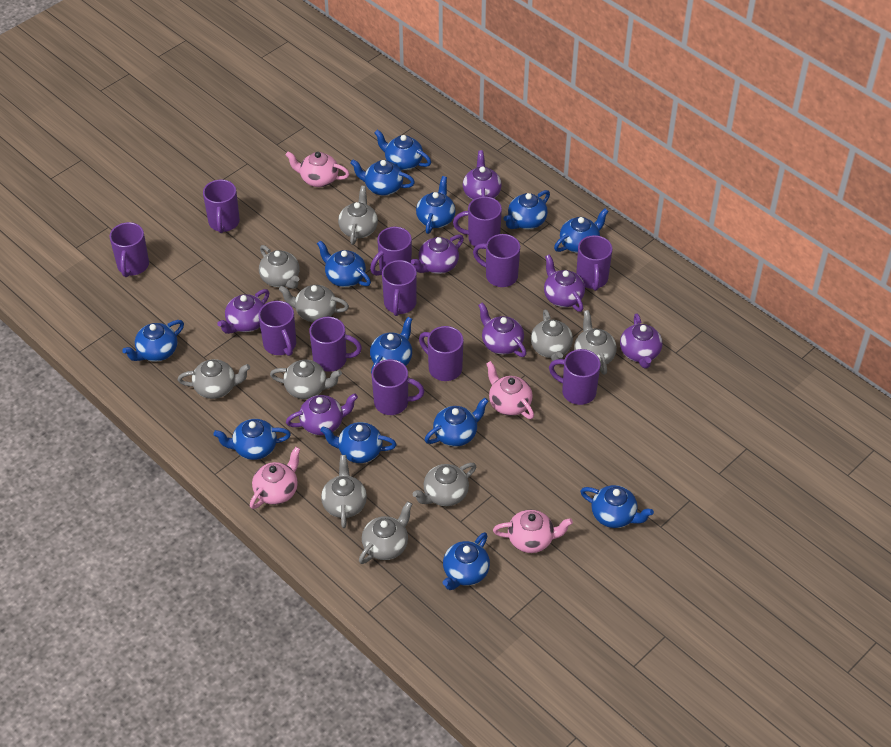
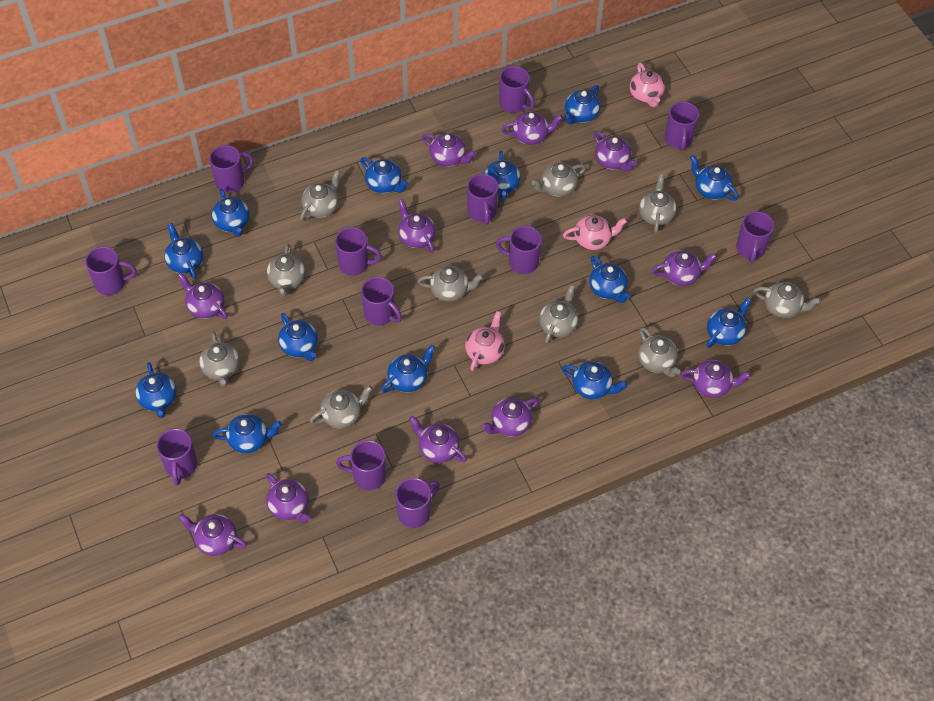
pink teapot: [250,447,300,509] [286,151,349,187] [486,361,534,419] [493,510,573,553] = 4 -> [465,311,505,371] [563,215,627,250] [630,63,665,107] = 3
purple teapot: [217,289,269,334] [286,393,358,435] [411,235,464,274] [463,150,502,200] [478,302,527,357] [544,254,585,312] [620,313,662,368] = 7 -> [178,273,228,319] [178,514,247,556] [266,473,310,523] [398,199,436,253] [409,416,467,463] [422,133,476,167] [481,398,539,437] [501,112,563,145] [593,131,637,171] [652,250,717,286] [680,360,751,398] = 11

